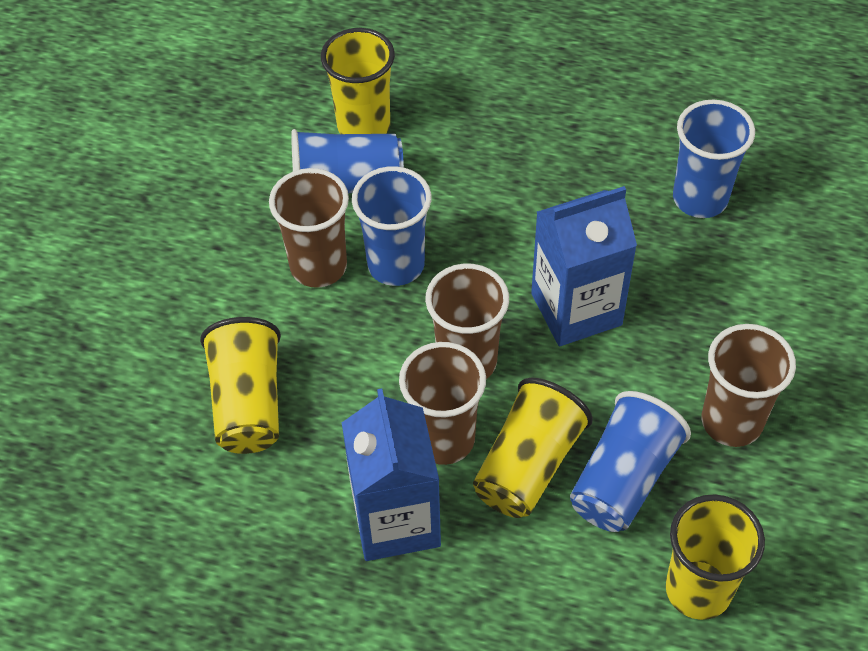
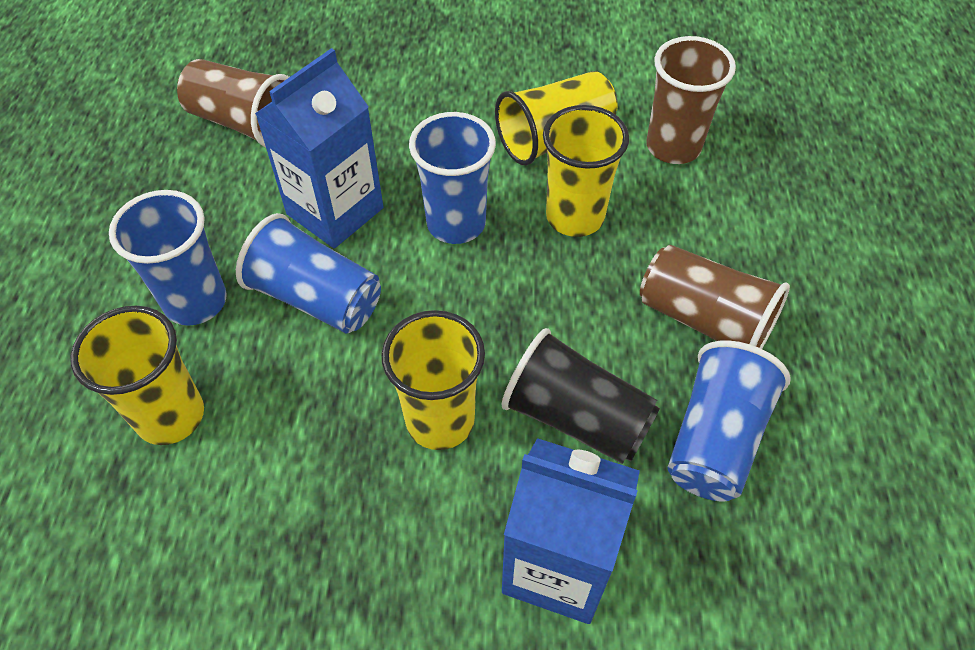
black cup: none = 0 -> [502,328,660,464] = 1
brown cup: [269,168,349,288] [399,342,486,465] [425,264,509,379] [702,324,796,447] = 4 -> [177,59,289,147] [640,245,790,349] [646,36,736,164] = 3

